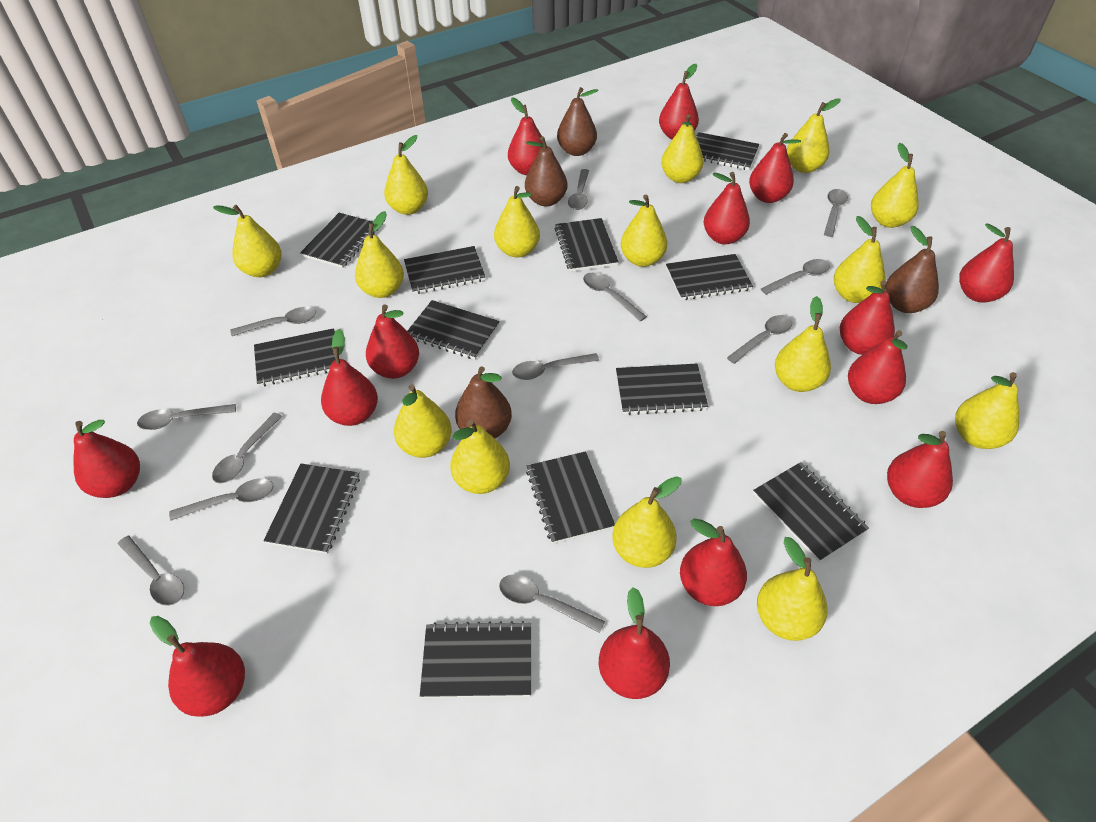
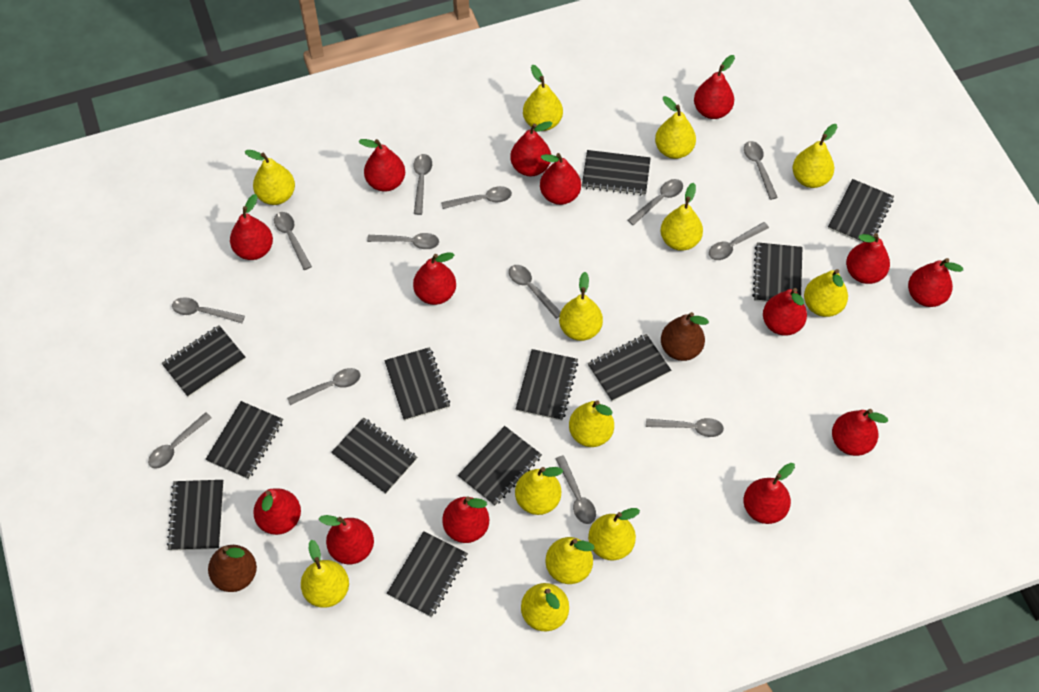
brown pear: [455,366,512,438] [525,136,568,207] [557,87,599,156] [885,226,939,313] = 4 -> [208,545,257,592] [661,312,709,361] = 2
grey spoon: [118,536,184,606] [137,404,236,430] [169,479,274,521] [212,413,283,483] [231,307,316,336] [499,574,605,633] [512,353,599,380] [568,169,589,210] [583,273,647,321] [727,315,792,364] [761,259,830,295] [824,189,848,237] = 12 -> [148,412,212,469] [172,297,245,323] [274,212,312,270] [287,368,361,405] [367,233,439,249] [413,154,432,215] [441,186,512,209] [509,265,561,319] [555,455,596,524] [628,179,683,225] [646,418,724,437] [709,222,769,260] [744,141,778,200] = 13
yellow pear: [213,205,282,277] [355,211,404,298] [384,135,428,215] [394,384,452,458] [450,420,510,494] [494,186,540,258] [612,476,682,568] [621,195,667,267] [661,114,704,183] [757,537,827,641] [775,296,831,392] [787,98,841,173] [834,216,885,303] [871,143,919,228] [955,372,1019,449] = 15 -> [245,150,295,205] [301,540,349,608] [515,467,563,515] [521,583,569,631] [523,65,563,131] [545,537,595,584] [559,272,603,341] [569,400,614,447] [588,508,640,560] [655,96,696,159] [661,183,703,251] [792,124,837,188] [804,269,848,317] = 13

